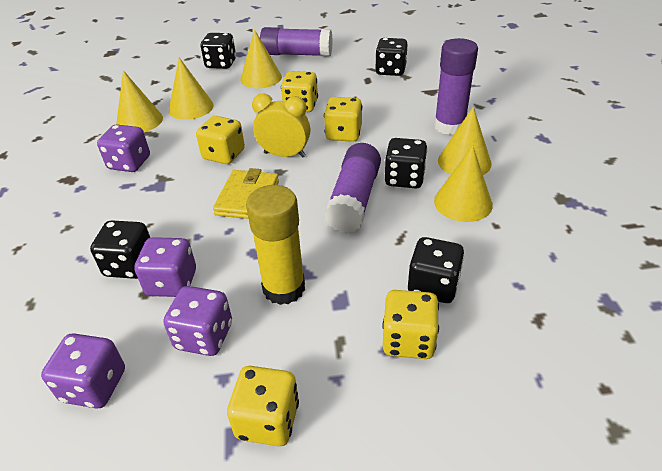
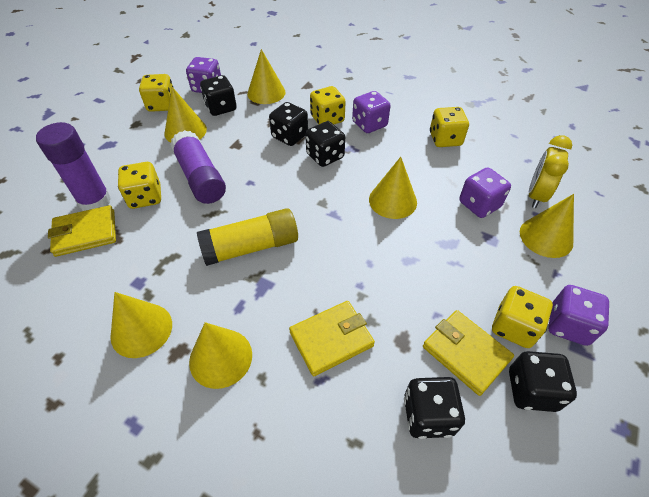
purple glue stick: [260,27,333,57] [324,143,381,233] [434,38,478,135] = 3 -> [36,122,111,211] [170,130,226,204] = 2
yellow cone: [116,70,163,132] [169,58,214,120] [240,30,282,88] [434,145,493,222] [438,106,492,175] = 5 -> [110,292,172,358] [164,87,207,143] [189,322,252,389] [247,49,286,104] [369,157,417,219] [520,194,574,258] = 6
yellow wallet: [213,168,279,219] = 1 -> [48,205,116,257] [289,301,375,376] [423,310,514,396] = 3

